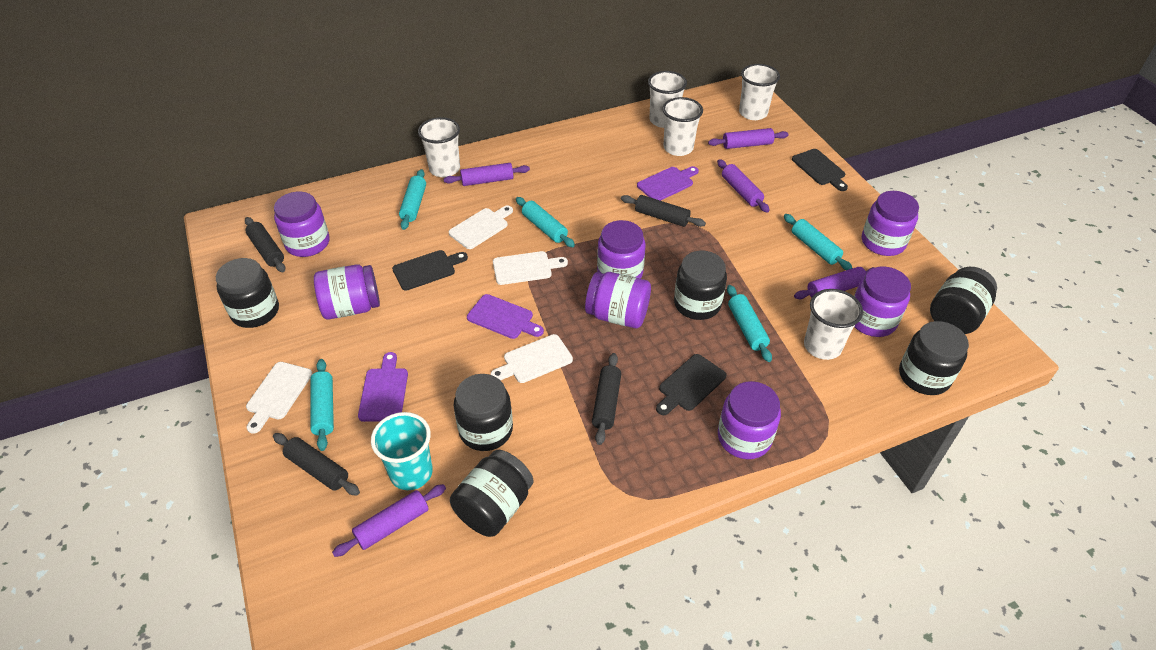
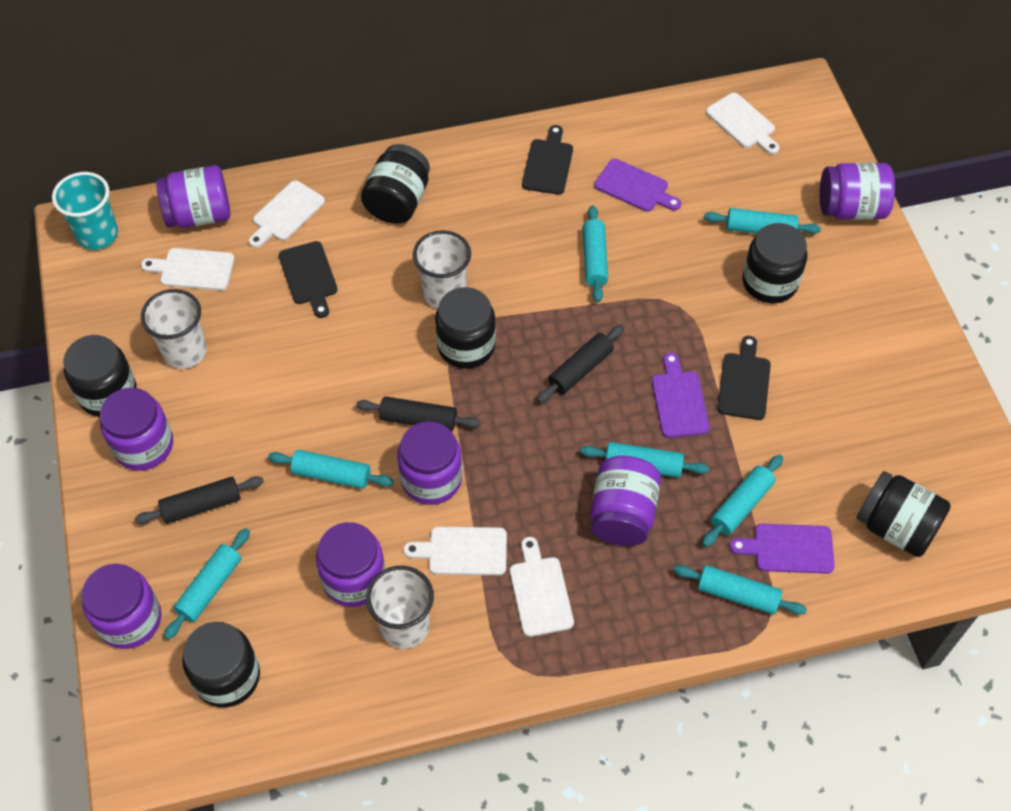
black rolling pin: [245,217,285,272] [273,433,360,496] [592,353,621,445] [621,195,706,227] = 4 -> [134,476,264,524] [356,396,481,431] [537,325,624,403] = 3
purple rolling pin: [332,484,446,557] [444,163,530,186] [708,128,789,149] [717,159,770,212] [794,267,875,299] = 5 -> none = 0
turquoise rolling pin: [310,359,334,451] [399,169,426,230] [516,197,575,247] [727,285,772,362] [784,214,852,270] = 5 -> [164,528,250,640] [268,450,393,489] [580,442,709,478] [583,205,608,302] [674,565,807,615] [702,455,783,547] [704,208,821,234] = 7
white cup: [418,117,460,177] [648,71,687,128] [662,97,703,156] [739,64,780,120] [804,289,863,360] = 5 -> [141,289,207,369] [366,566,434,649] [413,230,471,309] = 3
white cutting board: [246,362,312,434] [449,205,513,249] [491,334,573,383] [493,251,568,285] = 4 -> [141,248,235,291] [249,180,325,248] [404,527,507,575] [510,537,574,637] [706,93,779,154] = 5

